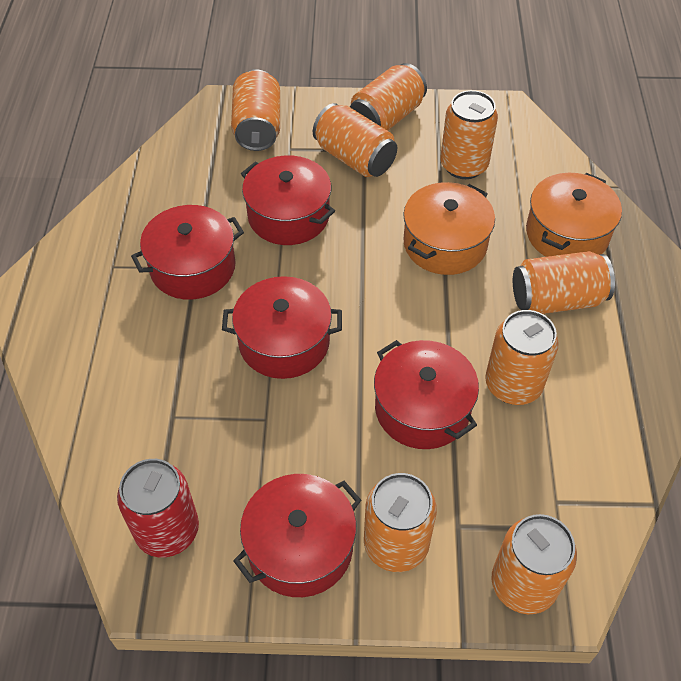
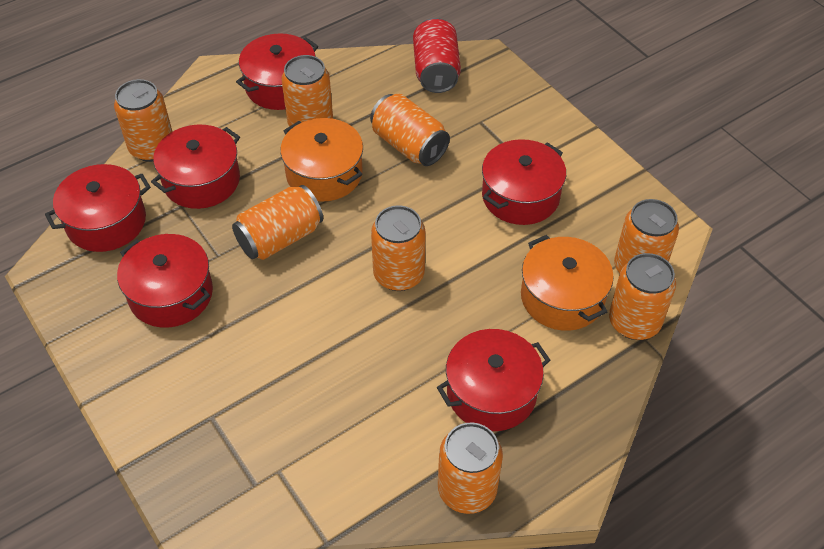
red pot: [131,205,244,300] [222,276,342,379] [233,474,361,597] [241,156,335,245] [374,340,479,449] = 5 -> [45,164,151,252] [117,234,213,328] [151,125,240,209] [236,33,318,110] [437,329,550,431] [482,139,566,225] = 6

